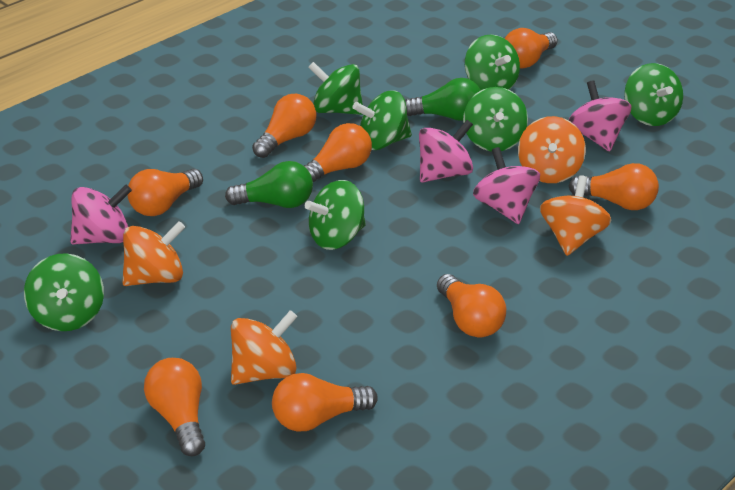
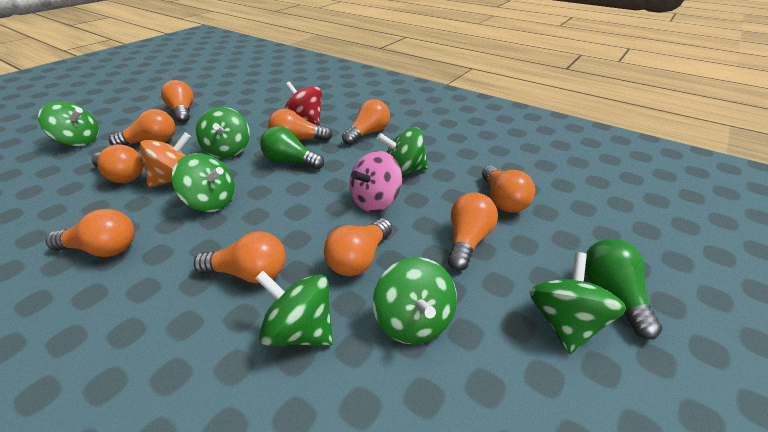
orange light bulb: [127,168,203,216] [144,358,205,456] [252,94,316,158] [272,373,378,431] [304,123,372,182] [437,274,506,337] [505,28,558,68] [569,163,659,210] = 8 -> [46,209,135,257] [92,144,143,183] [109,109,175,145] [161,80,194,123] [194,231,286,284] [268,109,333,141] [324,218,392,276] [342,99,390,145] [448,192,498,271] [482,166,535,213] = 10
orange spinning top: [122,221,185,286] [231,310,297,385] [518,116,586,183] [540,175,612,256] = 4 -> [140,133,191,187] = 1
pink spinning top: [70,185,132,245] [419,120,473,182] [473,147,540,224] [569,80,631,151] = 4 -> [349,151,402,212] = 1
red spinning top: none = 0 -> [284,82,322,125] = 1

